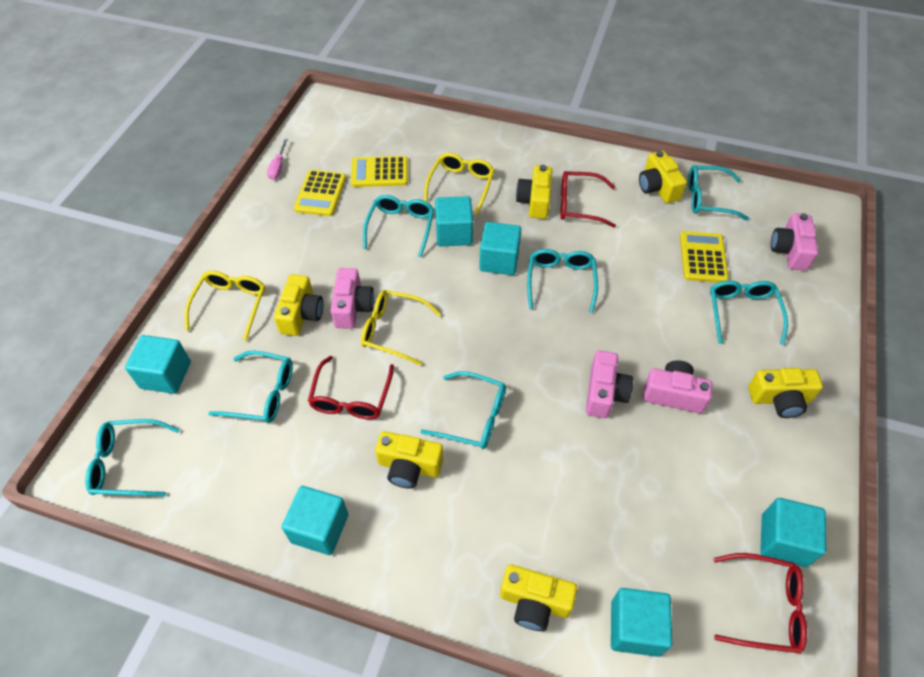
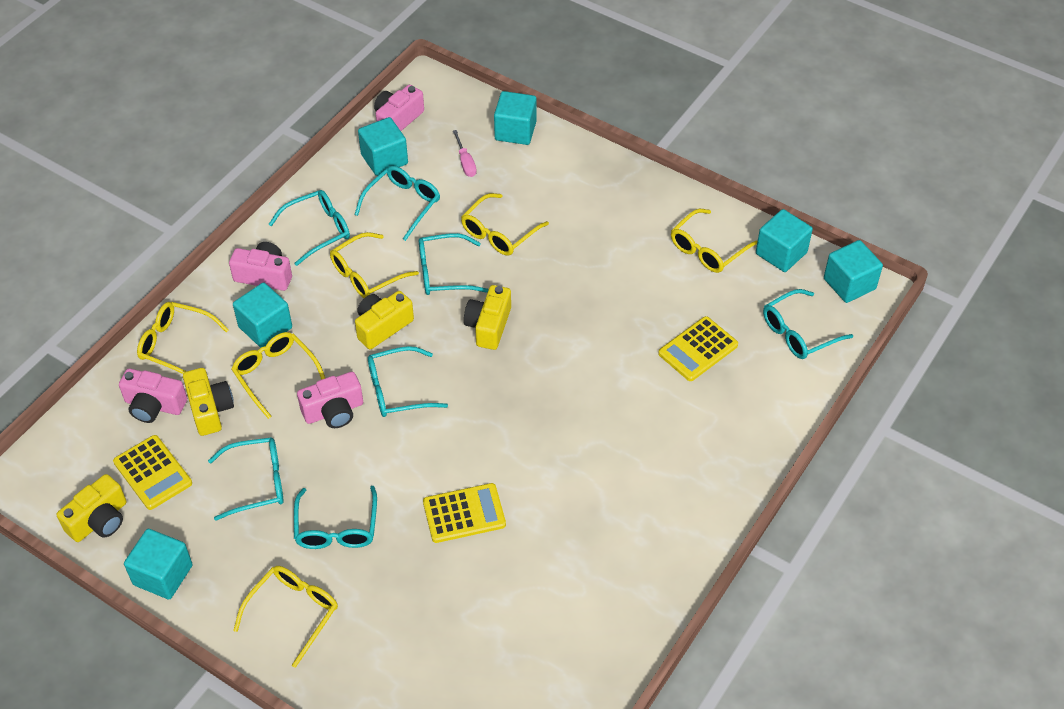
red glasses: [308,356,394,420] [560,171,616,228] [713,553,807,653] = 3 -> none = 0
yellow camera: [274,274,323,336] [375,431,444,489] [500,564,577,631] [516,165,552,219] [639,151,687,203] [748,368,823,418] = 6 -> [57,474,126,542] [183,368,234,436] [355,291,414,349] [464,285,511,350] = 4
yellow glasses: [185,271,266,341] [361,290,441,366] [424,153,495,214] = 3 -> [137,302,229,374] [231,332,325,419] [233,566,338,668] [330,232,419,298] [461,193,549,256] [671,209,757,273] = 6

